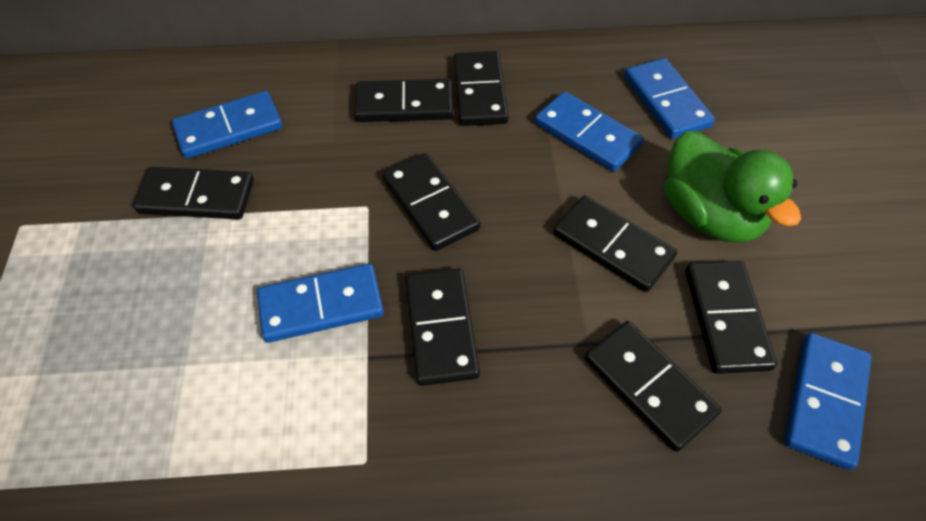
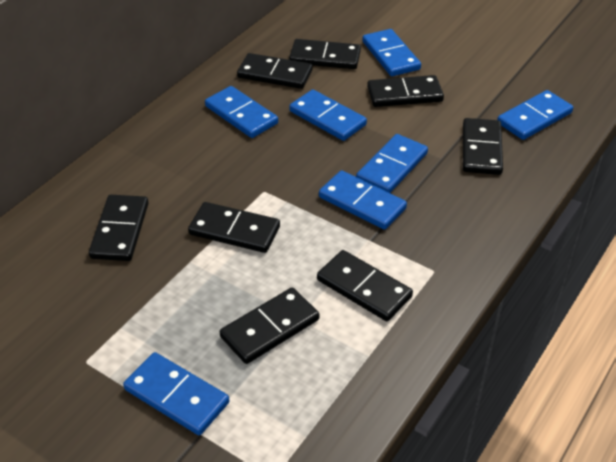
blue domino: [172,91,283,159] [257,264,384,343] [535,91,644,172] [624,58,715,139] [784,333,871,470] = 5 -> [123,352,229,435] [205,86,278,138] [289,89,367,141] [319,170,407,230] [356,134,428,193] [362,29,421,76] [497,90,573,140] = 7
green duck: [665,131,801,243] = 1 -> none = 0

